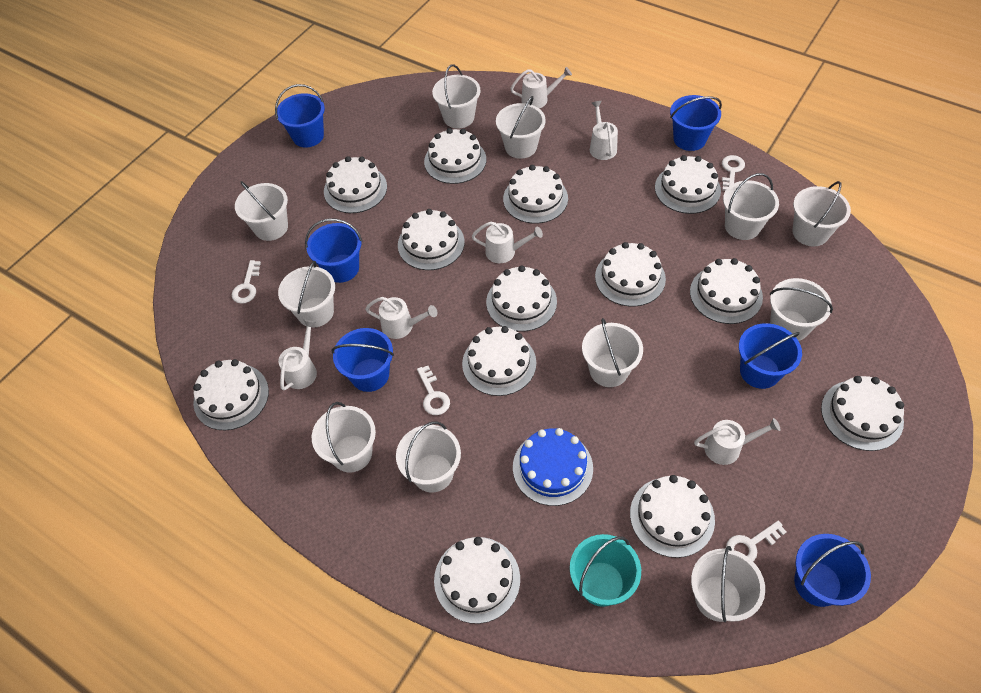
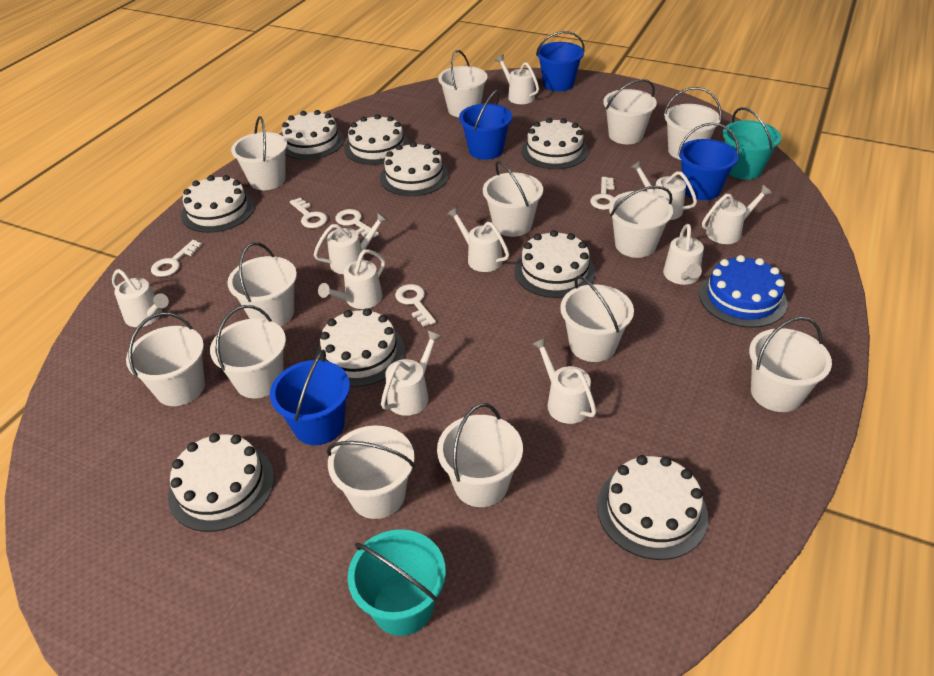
blue bucket: [275,84,325,148] [305,219,363,283] [331,328,394,392] [670,95,722,151] [739,323,802,389] [794,534,871,607] = 6 -> [270,350,350,445] [459,90,512,160] [536,31,585,91] [678,123,739,200] = 4
turquoise bucket: [570,534,641,607] = 1 -> [348,529,446,636] [723,107,781,180] = 2
white bucket: [235,181,288,241] [278,261,335,328] [312,402,376,472] [396,421,461,492] [432,64,481,129] [496,96,546,159] [582,318,643,387] [691,546,765,622] [723,173,779,240] [770,278,833,341] [792,181,851,247] = 11 -> [126,312,205,406] [210,305,286,398] [227,242,297,326] [231,116,287,190] [327,425,415,519] [437,403,523,507] [438,50,487,117] [483,161,543,237] [560,276,634,362] [603,79,657,144] [609,186,673,258] [664,87,722,160] [749,317,832,412] = 13
white cake: [193,359,269,430] [324,156,387,213] [398,209,465,270] [424,128,486,184] [434,537,520,624] [462,326,536,396] [486,265,557,332] [503,165,568,224] [595,242,666,307] [630,475,715,558] [655,155,721,214] [690,258,763,324] [821,376,904,451] = 13 -> [168,433,274,532] [181,175,255,233] [282,110,344,160] [315,308,405,387] [344,114,410,165] [380,142,449,196] [514,230,596,298] [521,118,588,169] [597,455,708,560] = 9
white key: [232,260,261,304] [417,366,450,415] [722,155,745,191] [726,521,786,561] = 4 -> [151,240,202,277] [290,198,327,228] [335,209,379,238] [395,284,436,327] [590,177,615,210] = 5
white watering can: [278,319,317,391] [365,297,437,339] [472,222,543,263] [510,67,572,108] [590,101,618,160] [694,418,781,465] = 6 -> [112,269,169,327] [314,212,388,274] [318,249,385,309] [381,331,442,416] [447,207,509,272] [495,55,539,104] [532,338,596,424] [630,160,697,220] [663,224,704,285] [702,185,772,244] = 10

